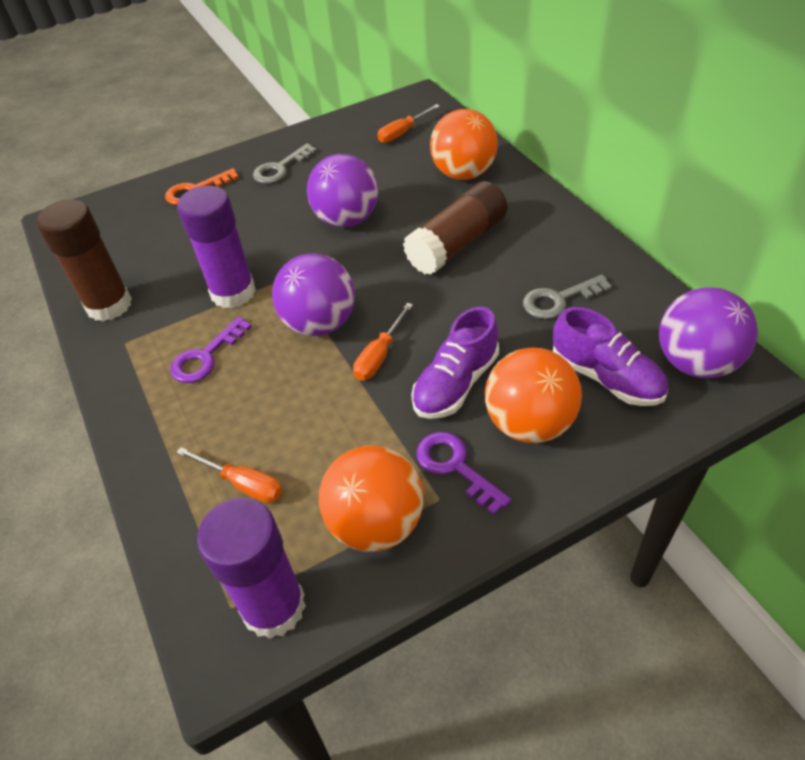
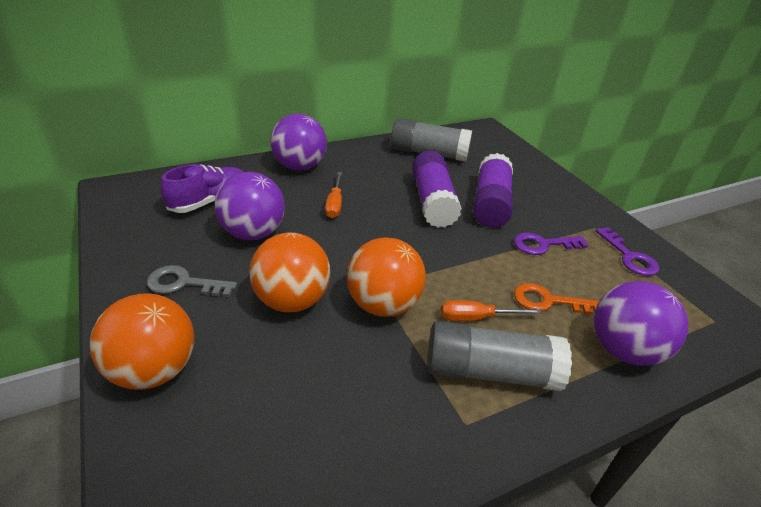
brown glue stick: [36,200,132,321] [403,181,507,275] = 2 -> none = 0
grey glue stick: none = 0 -> [391,118,472,162] [427,321,572,391] = 2
grey key: [253,144,317,184] [523,275,612,319] = 2 -> [147,265,237,297] = 1
orange screwdriver: [176,447,282,503] [353,303,413,380] [377,104,440,143] = 3 -> [325,172,342,218] [441,300,542,321] = 2
purple shoe: [411,307,499,419] [553,307,668,406] = 2 -> [161,164,244,213] = 1

